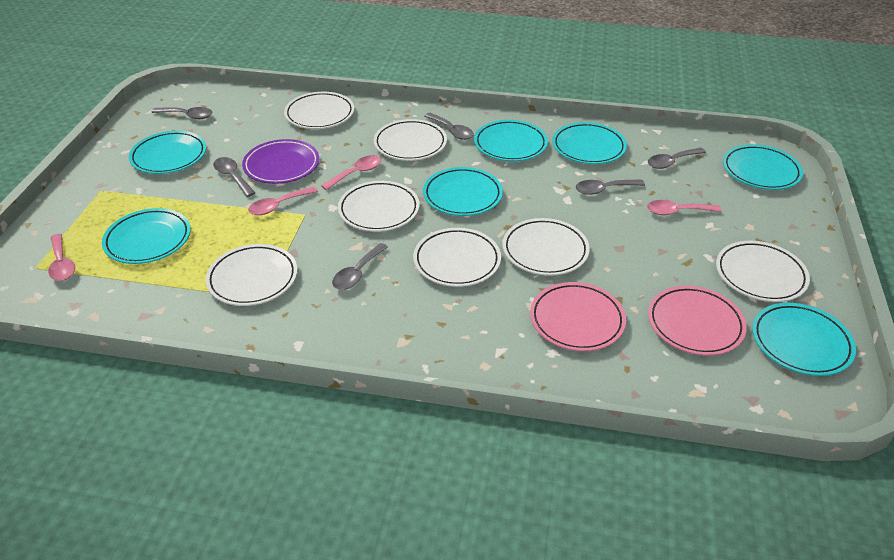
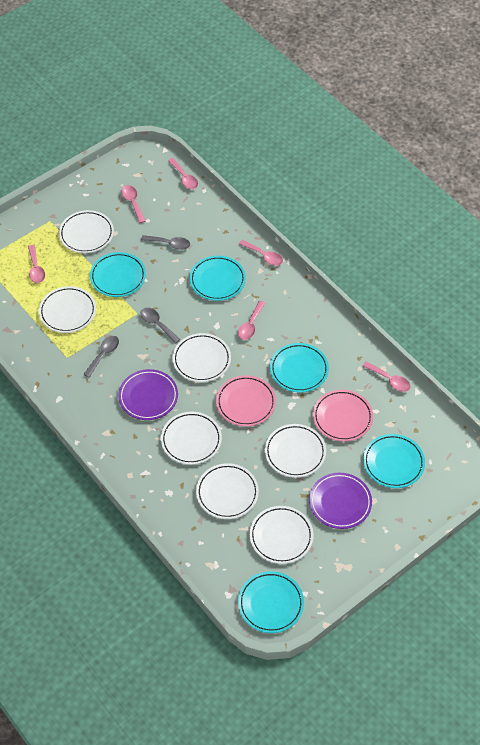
grey spoon: [152,107,213,119] [213,157,255,197] [332,243,388,290] [425,113,474,140] [576,179,645,195] [648,147,706,169] = 6 -> [83,336,119,378] [140,308,181,344] [141,235,190,250] = 3
pink spoon: [48,234,75,281] [248,186,318,215] [321,155,381,191] [647,200,722,215] = 4 -> [28,245,45,283] [121,185,146,223] [168,158,198,189] [238,301,265,340] [239,240,283,265] [363,361,411,392] = 6
purple plate: [242,139,319,184] = 1 -> [118,369,178,420] [309,473,372,529] = 2
turquoise plate: [102,208,191,264] [129,131,206,174] [423,167,503,216] [474,120,548,161] [552,122,627,164] [723,144,803,190] [752,303,856,376] = 7 -> [90,252,146,297] [190,256,246,301] [238,571,304,633] [270,343,329,393] [363,434,425,488] = 5

